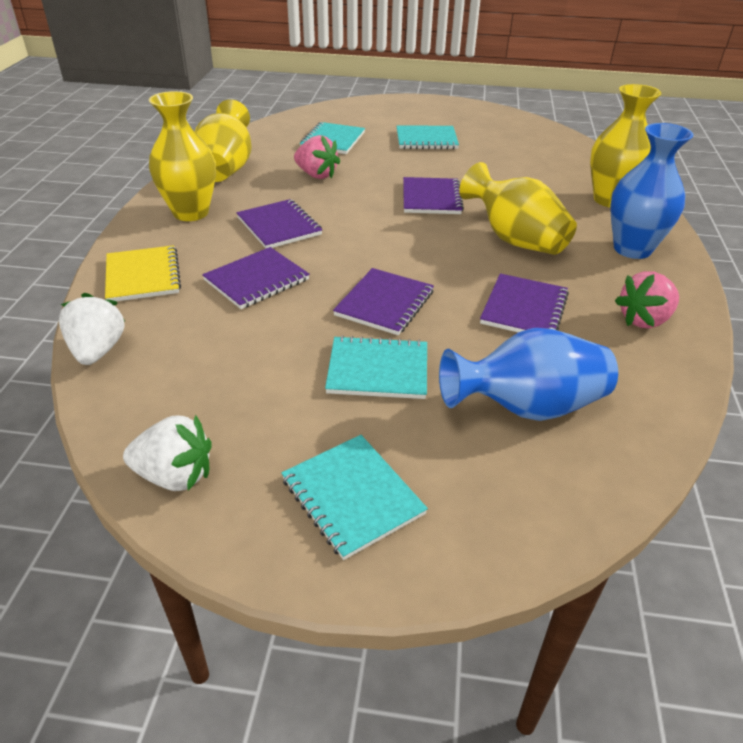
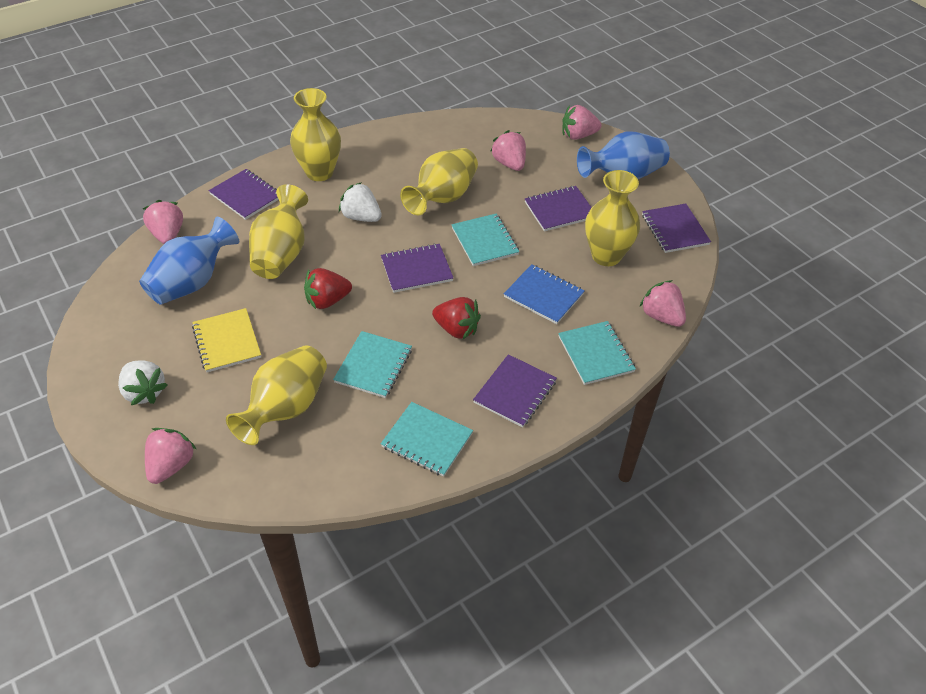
blue notebook: none = 0 -> [504,264,585,324] = 1
pink strawberry: [294,135,340,179] [615,271,679,328] = 2 -> [143,200,183,244] [145,428,197,484] [490,130,526,171] [562,105,601,140] [640,280,686,327] = 5
red strawberry: none = 0 -> [304,268,352,309] [432,297,481,339] = 2
yellow vase: [149,91,216,221] [195,99,252,182] [459,162,577,255] [590,84,662,207] = 4 -> [226,346,327,445] [249,184,308,279] [290,88,341,181] [400,148,478,215] [585,170,640,266] = 5

